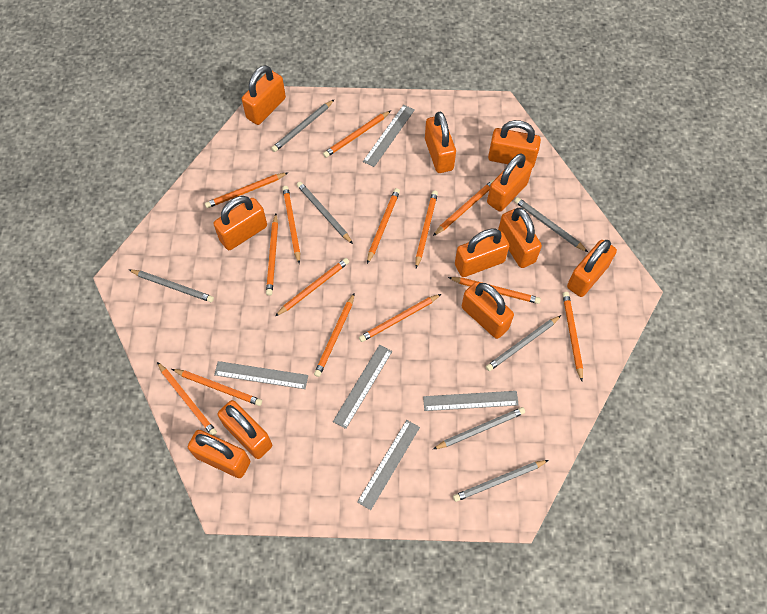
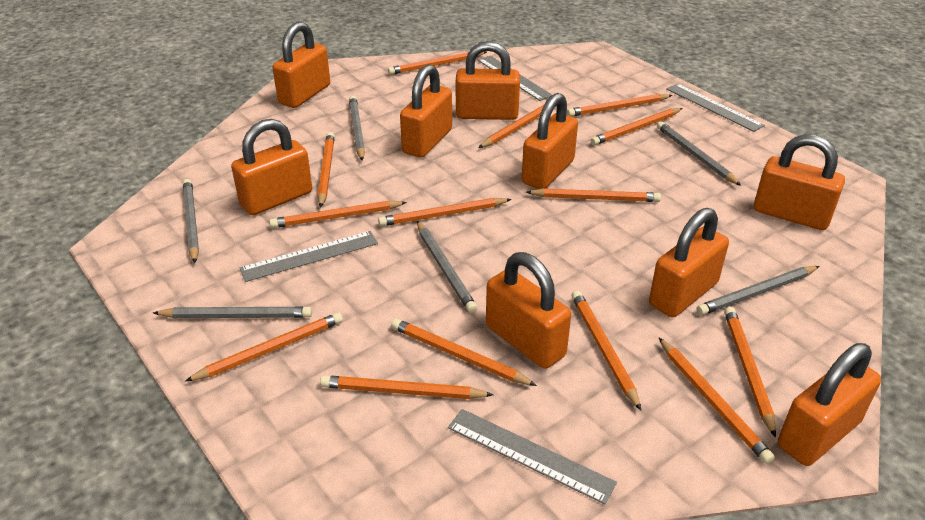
grey pencil: [128,269,214,302] [271,100,334,152] [297,181,353,244] [433,407,525,449] [453,460,548,502] [486,315,561,371] [514,197,588,252] = 7 -> [153,307,312,318] [183,179,199,263] [349,96,365,161] [417,221,477,313] [657,122,741,186] [697,266,820,315] = 6
grey ruler: [214,361,308,389] [333,345,392,429] [357,420,420,510] [363,105,415,167] [423,391,519,411] = 5 -> [240,231,378,282] [448,409,617,505] [478,56,552,101] [666,83,765,132] = 4
orange padlock: [188,430,250,478] [213,196,267,250] [217,400,272,459] [242,65,286,125] [425,112,456,173] [455,229,509,277] [462,281,514,339] [487,153,533,212] [488,120,541,167] [498,208,542,268] [567,240,617,297] = 11 -> [231,119,312,215] [273,22,330,108] [400,64,452,158] [456,41,520,120] [486,252,571,369] [522,93,578,189] [649,208,729,317] [754,134,845,230] [778,343,881,466] = 9

